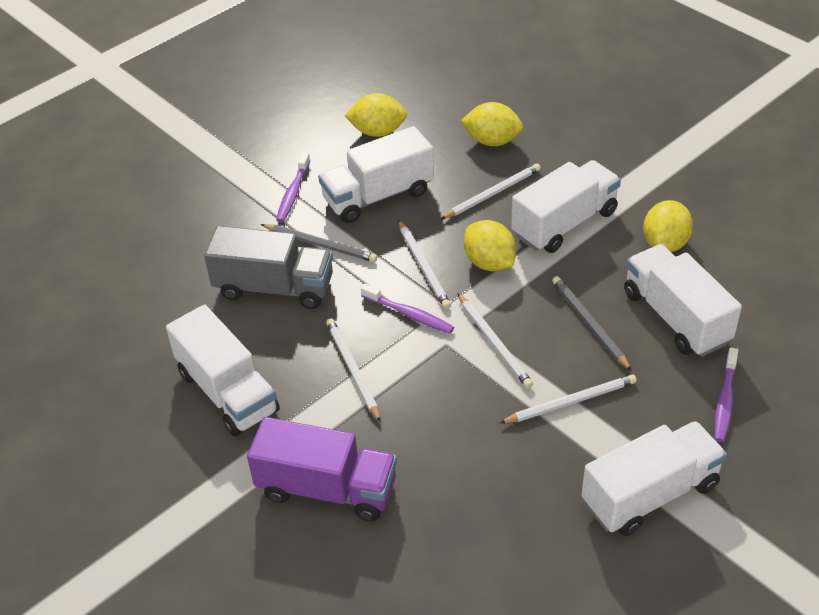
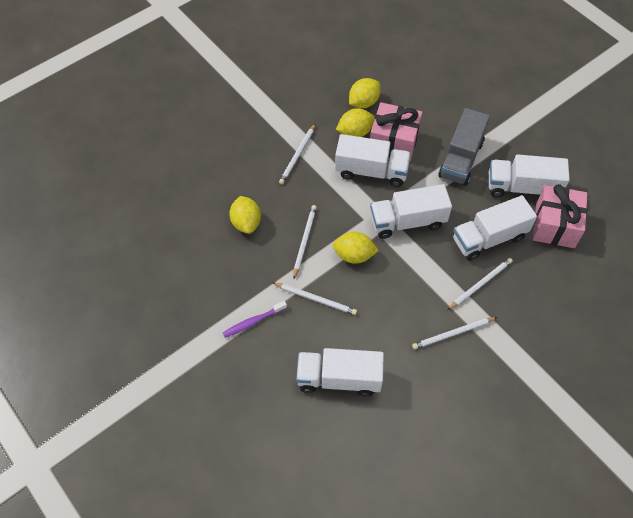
grey pencil: [261,224,377,262] [552,276,632,371] = 2 -> none = 0
pink gift: none = 0 -> [370,102,423,161] [533,184,588,248] = 2
purple toothbrush: [276,152,311,222] [361,284,454,334] [714,347,738,442] = 3 -> [223,301,287,338] = 1
purple truck: [247,417,397,522] = 1 -> none = 0

